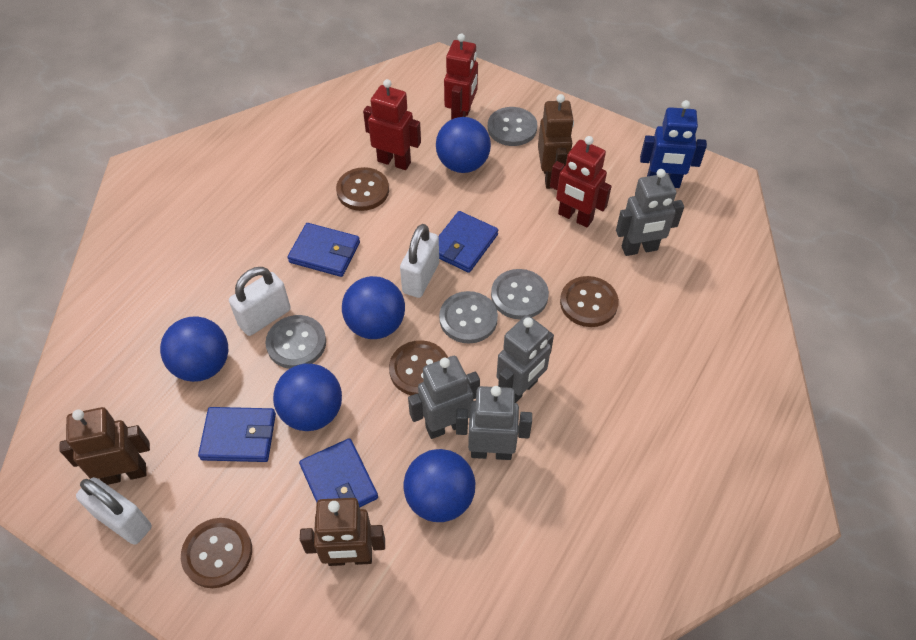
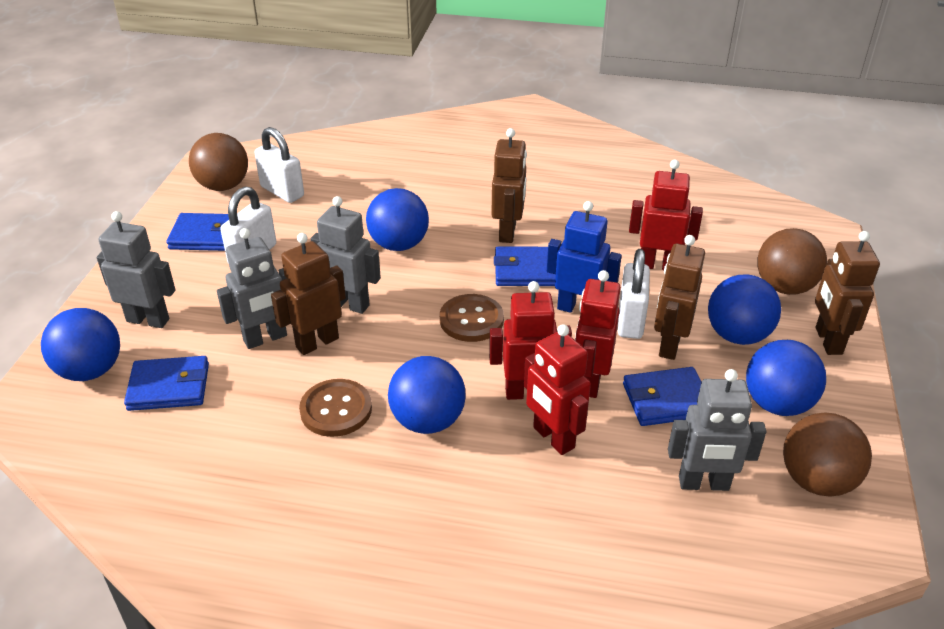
brown ball: none = 0 -> [189,133,248,191] [757,228,827,295] [783,413,872,497] = 3
brown button: [181,518,252,588] [336,167,389,211] [389,340,448,395] [560,276,619,327] = 4 -> [299,379,372,437] [440,294,504,342] = 2
brown robot: [60,407,150,485] [300,498,385,566] [538,94,574,189] = 3 -> [271,233,346,355] [491,128,527,243] [654,235,705,360] [815,231,880,355] = 4
grey button: [265,315,326,369] [439,291,498,344] [488,107,537,146] [491,269,549,319] = 4 -> none = 0
red robot: [363,79,421,170] [444,34,478,120] [550,136,612,228] = 3 -> [489,281,572,400] [524,324,591,455] [575,270,621,398] [629,159,703,270] = 4

